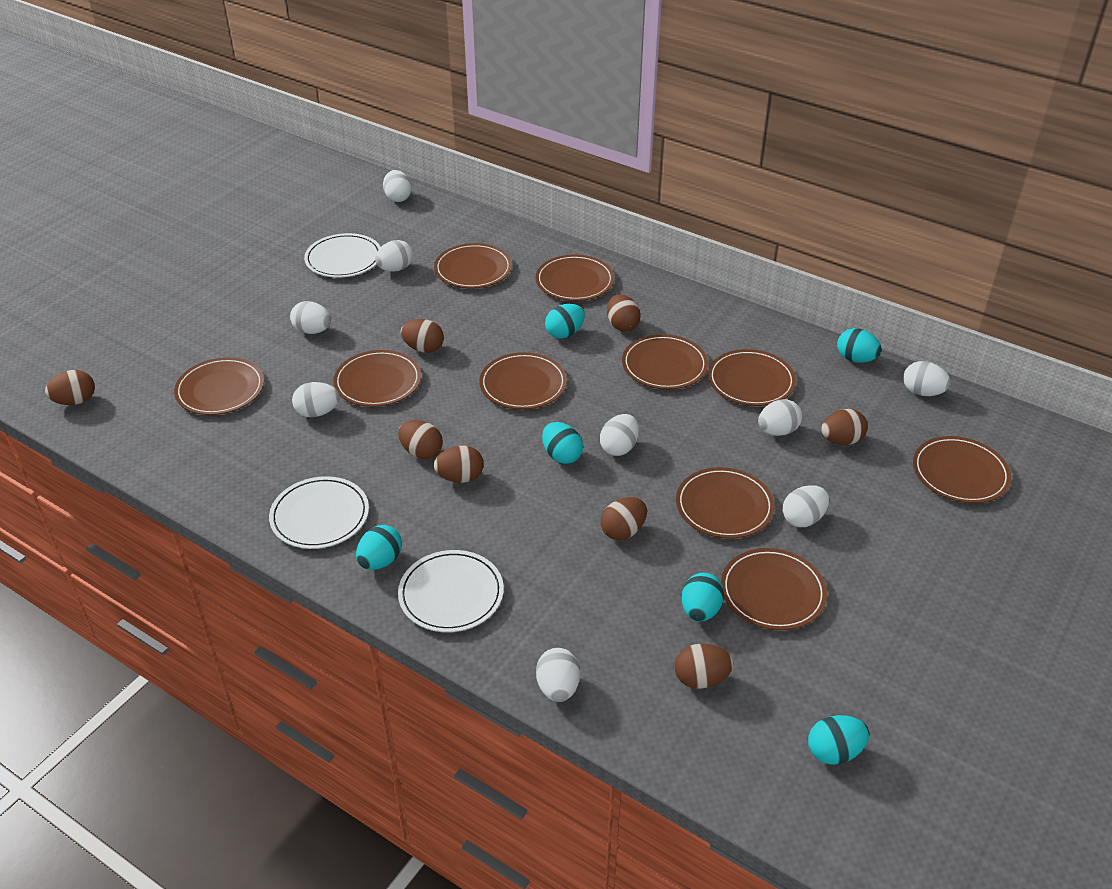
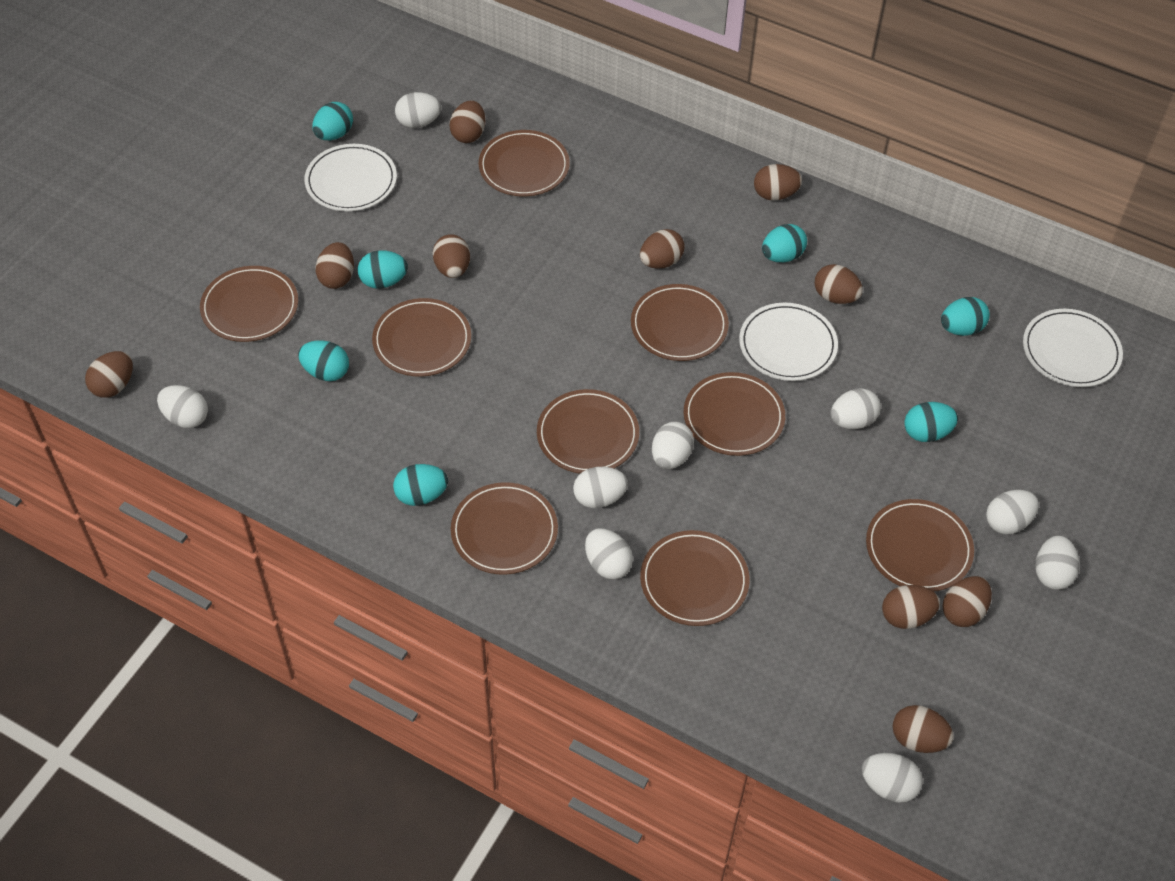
brown egg: [45,370,95,405] [398,420,443,459] [401,319,444,353] [434,446,484,483] [601,497,647,540] [607,294,641,332] [675,644,733,689] [821,409,868,445] = 8 -> [85,351,133,398] [316,242,354,289] [433,234,470,278] [449,100,486,143] [640,229,685,268] [754,164,802,201] [815,264,863,304] [882,585,940,629] [893,705,953,753] [942,576,992,627] = 10
brown plate: [174,357,264,415] [333,350,421,407] [434,243,512,288] [479,352,567,410] [535,254,614,301] [622,334,708,389] [676,467,775,539] [708,349,796,406] [721,548,827,630] [913,436,1011,503] = 10 -> [200,266,298,342] [372,298,471,377] [451,482,558,575] [479,130,570,196] [537,389,639,474] [631,284,729,361] [640,530,749,626] [684,372,785,456] [866,499,974,592] = 9
turquoise egg: [356,525,402,570] [542,422,583,464] [545,304,585,339] [682,573,724,621] [808,715,869,765] [837,328,882,363] = 6 -> [298,340,349,381] [312,102,353,140] [358,250,408,289] [393,464,448,506] [762,224,807,262] [904,402,958,442] [941,297,990,336] = 7

